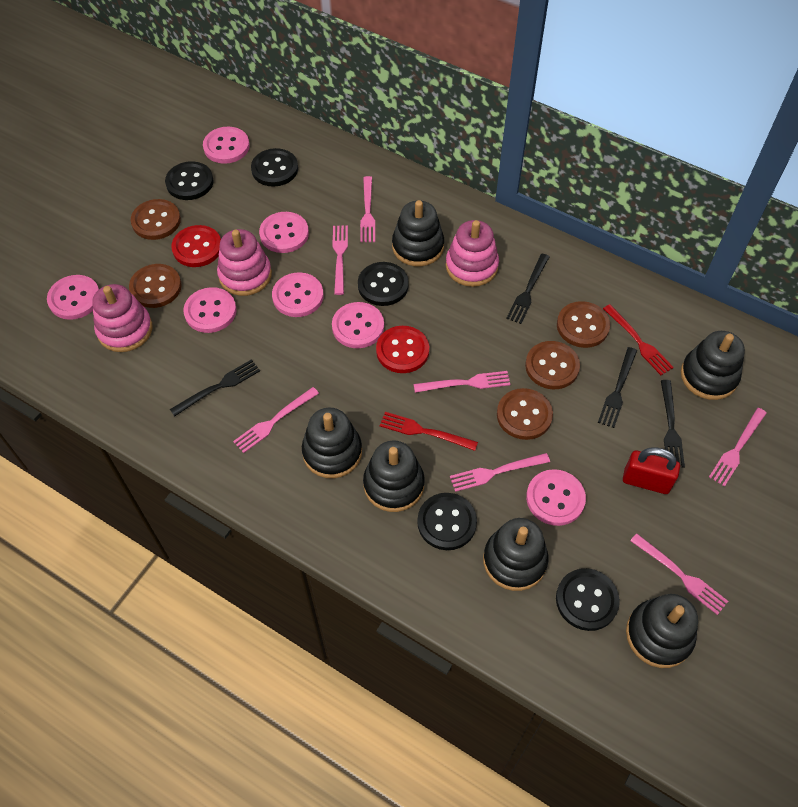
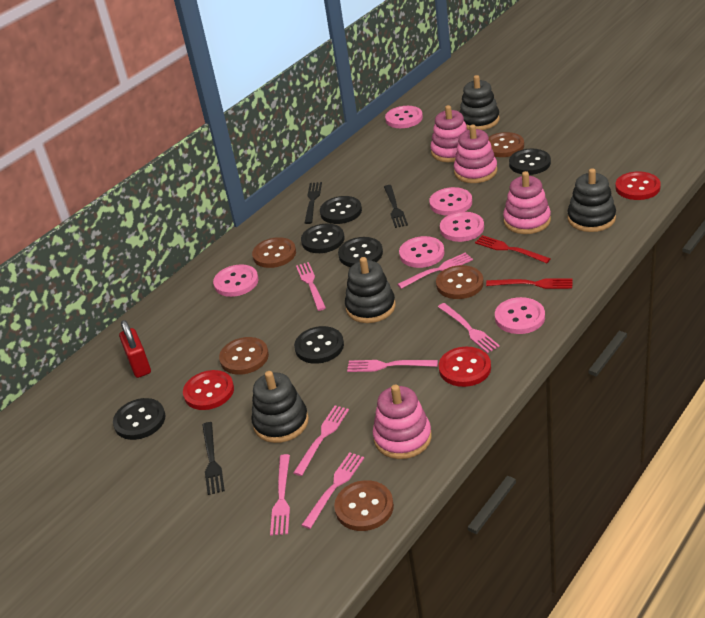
black button: [165,161,214,200] [251,148,298,187] [358,262,409,306] [417,493,477,550] [556,568,620,631] = 5 -> [113,398,165,440] [294,326,344,364] [301,224,344,253] [320,196,362,224] [338,237,383,267] [509,149,551,175] = 6
black fork: [170,359,260,416] [506,254,549,324] [598,347,637,428] [661,380,685,468] = 4 -> [202,422,225,495] [305,182,322,224] [384,185,408,228] = 3
black stacking toy: [302,408,362,478] [363,441,425,512] [392,200,444,266] [483,518,548,591] [626,594,698,668] [681,331,745,400] = 6 -> [251,371,309,443] [345,257,396,323] [459,75,500,130] [568,168,616,232] = 4
pink button: [47,275,99,320] [184,287,236,333] [203,127,250,164] [259,212,309,253] [272,272,324,317] [332,302,384,348] [526,469,586,526] = 7 -> [213,265,259,297] [385,106,423,128] [399,236,445,268] [429,187,472,216] [440,212,484,242] [495,297,545,334] = 6
pink stacking toy: [92,284,152,352] [217,229,272,296] [446,220,499,287] = 3 -> [373,384,432,459] [430,105,467,162] [454,125,497,183] [503,171,551,234] = 4
red button: [171,225,221,267] [376,326,429,373] = 2 -> [183,370,234,410] [439,347,491,387] [615,172,661,200] = 3

